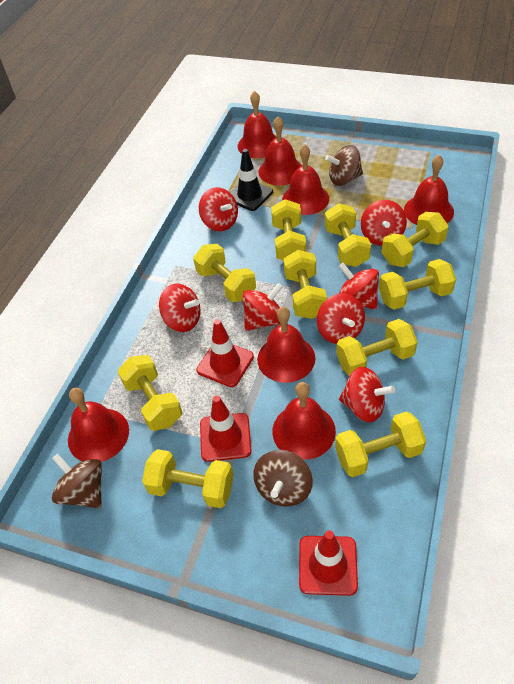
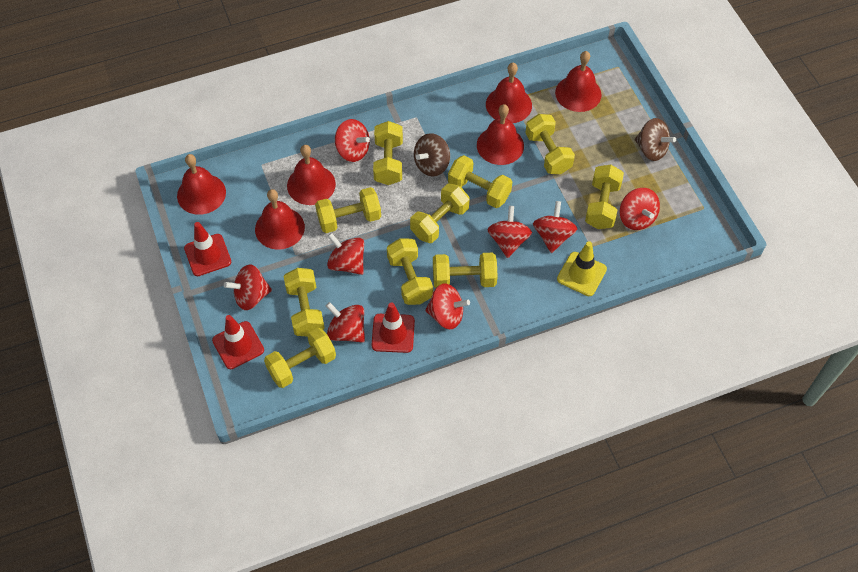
black traffic cone: [230,149,273,211] = 1 -> none = 0
brown spinning top: [52,454,102,509] [253,450,313,507] [325,145,363,186] = 3 -> [414,133,450,177] [635,118,676,161] = 2
red bell: [68,388,129,462] [238,91,277,158] [257,307,315,383] [258,117,302,185] [272,382,336,460] [282,144,329,215] [404,155,454,225] = 7 -> [177,154,226,215] [255,189,305,250] [287,145,336,205] [477,104,524,165] [486,63,532,123] [555,51,602,112] = 6
red spinning top: [159,284,201,332] [199,187,238,231] [242,283,283,331] [317,294,365,344] [339,263,379,309] [339,367,395,422] [361,200,407,246] = 7 -> [224,265,272,310] [326,302,365,343] [327,233,364,275] [335,119,370,162] [425,283,470,329] [487,206,532,258] [533,201,577,253] [619,188,660,230] = 8
yellow traffic cone: none = 0 -> [557,241,607,296] = 1

